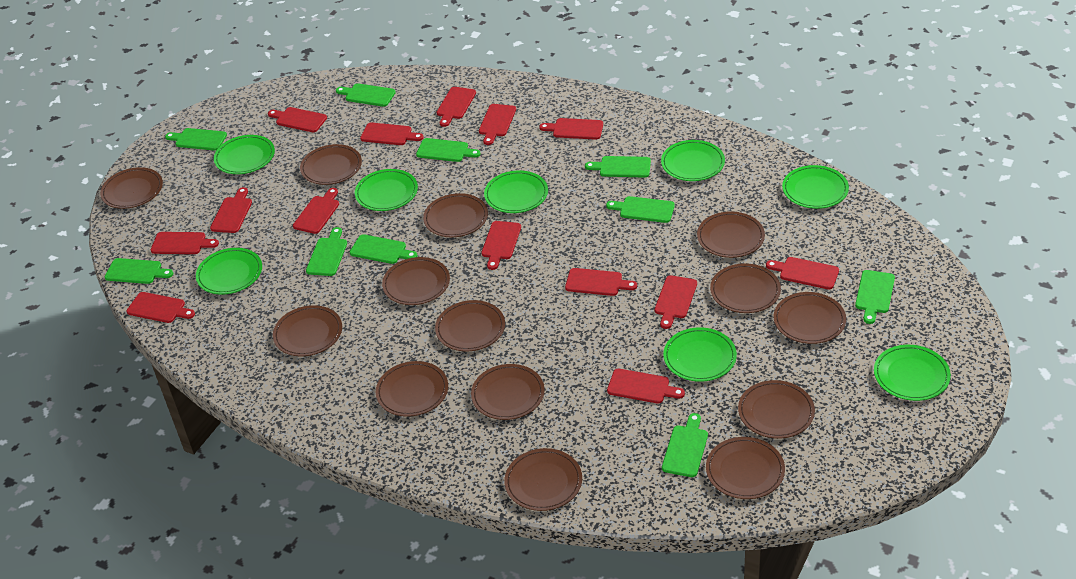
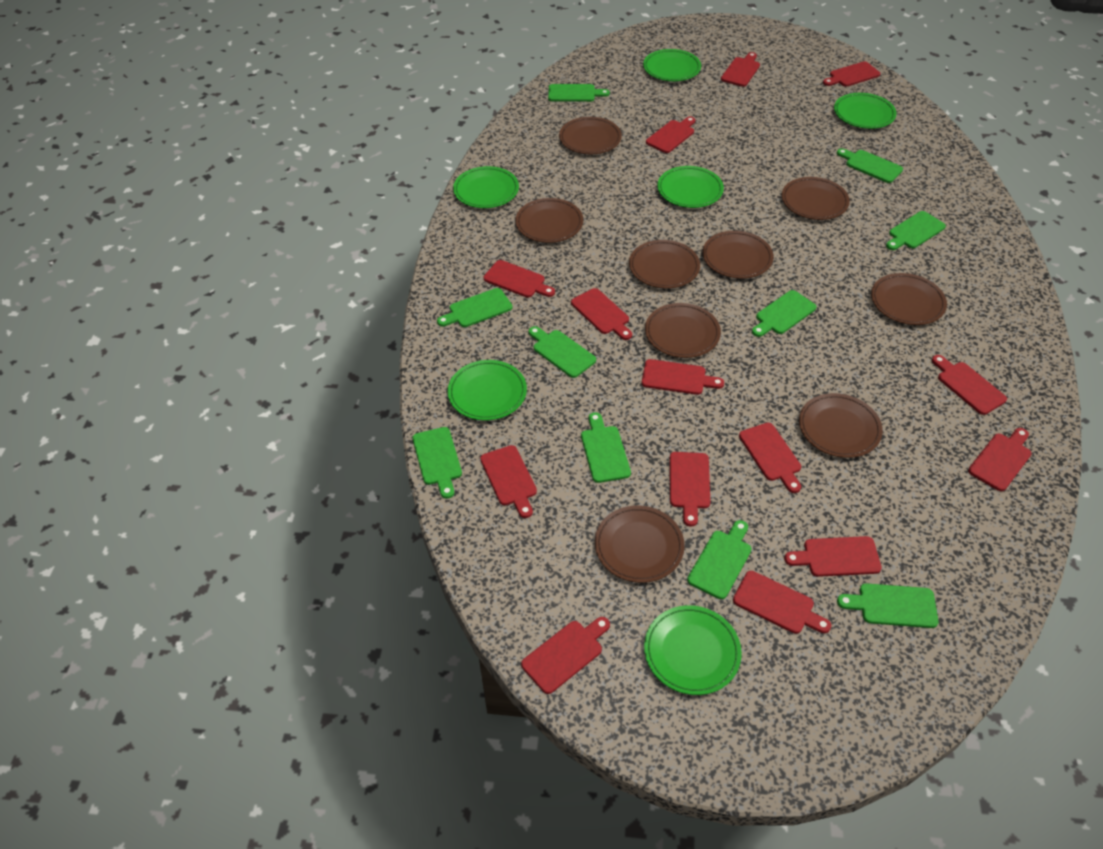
brown plate: [100,167,163,209] [273,305,342,356] [300,144,362,185] [376,361,448,417] [382,257,450,305] [423,193,488,237] [435,300,505,351] [471,364,545,420] [504,448,582,511] [697,211,765,258] [706,437,785,499] [710,263,781,313] [738,380,815,439] [774,292,846,344] = 14 -> [515,198,583,243] [559,117,622,155] [595,506,685,583] [629,240,700,289] [645,303,721,358] [702,231,774,279] [782,177,850,220] [799,393,883,458] [871,273,947,325] = 9
green plate: [196,248,262,295] [214,135,275,174] [355,169,418,211] [484,170,548,213] [661,140,725,181] [663,327,737,382] [782,165,849,209] [874,345,951,401] = 8 -> [448,360,527,421] [453,166,519,208] [643,49,701,81] [644,605,742,695] [657,166,724,208] [834,93,897,129] = 6

